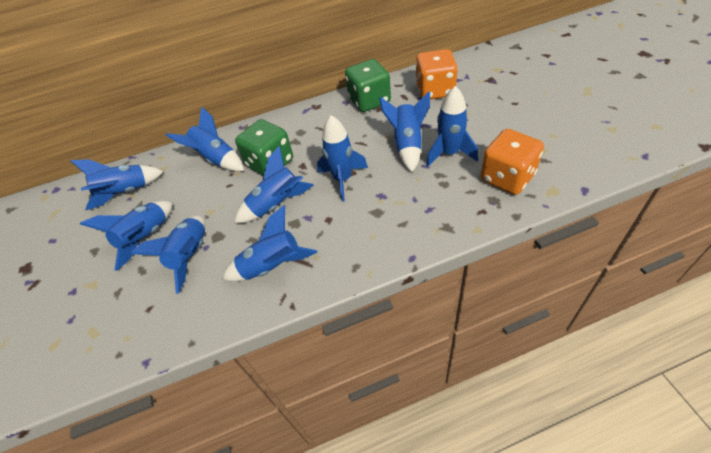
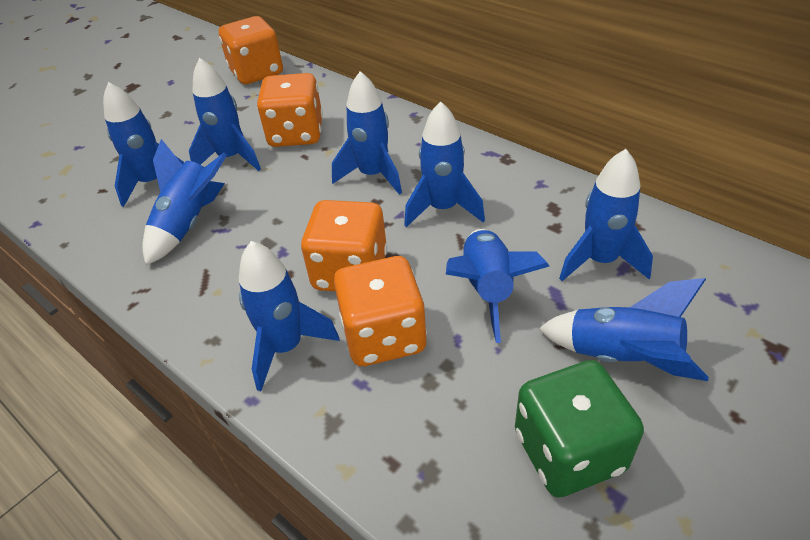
green dice: [235,119,293,176] [345,59,391,112] = 2 -> [515,360,644,498] = 1
orange dice: [416,49,458,100] [481,129,544,195] = 2 -> [219,16,283,84] [257,73,323,147] [301,200,387,292] [334,256,427,366] = 4

